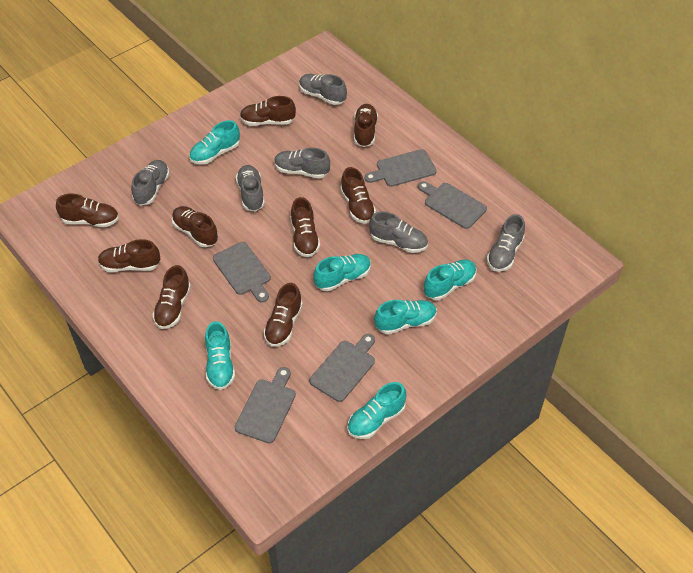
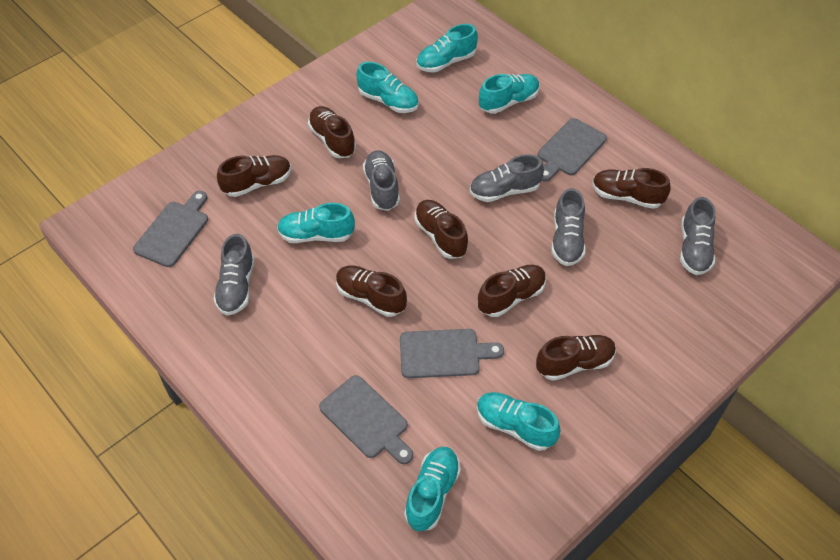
brown shoe: [56,194,119,227] [98,239,160,272] [152,265,191,329] [172,206,218,247] [240,96,296,126] [263,283,303,347] [291,197,320,257] [340,167,376,224] [354,104,378,147] = 9 -> [217,155,291,197] [308,106,356,158] [336,266,407,317] [414,200,468,259] [478,265,546,317] [536,335,616,381] [592,168,671,209] = 7
grey cutting board: [213,242,271,302] [235,367,296,443] [309,334,375,402] [364,149,437,187] [418,181,487,229] = 5 -> [133,191,208,267] [319,375,413,464] [400,329,504,378] [538,118,607,182] = 4
grey shoe: [131,160,170,205] [236,165,265,212] [274,147,330,179] [299,74,347,105] [369,211,428,253] [487,214,525,272] = 6 -> [213,234,255,316] [363,150,400,211] [469,154,544,202] [551,188,586,266] [680,197,716,275] = 5

